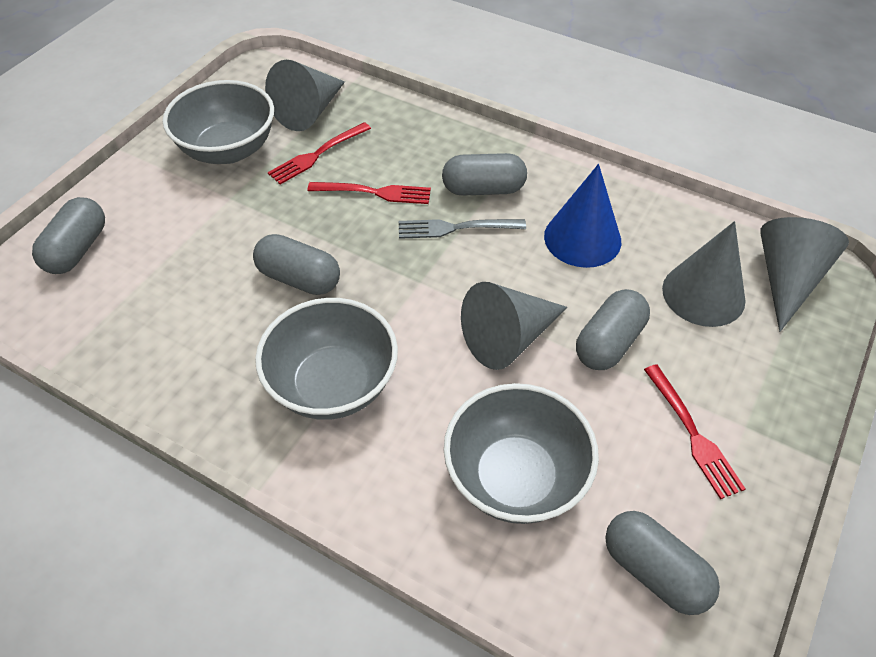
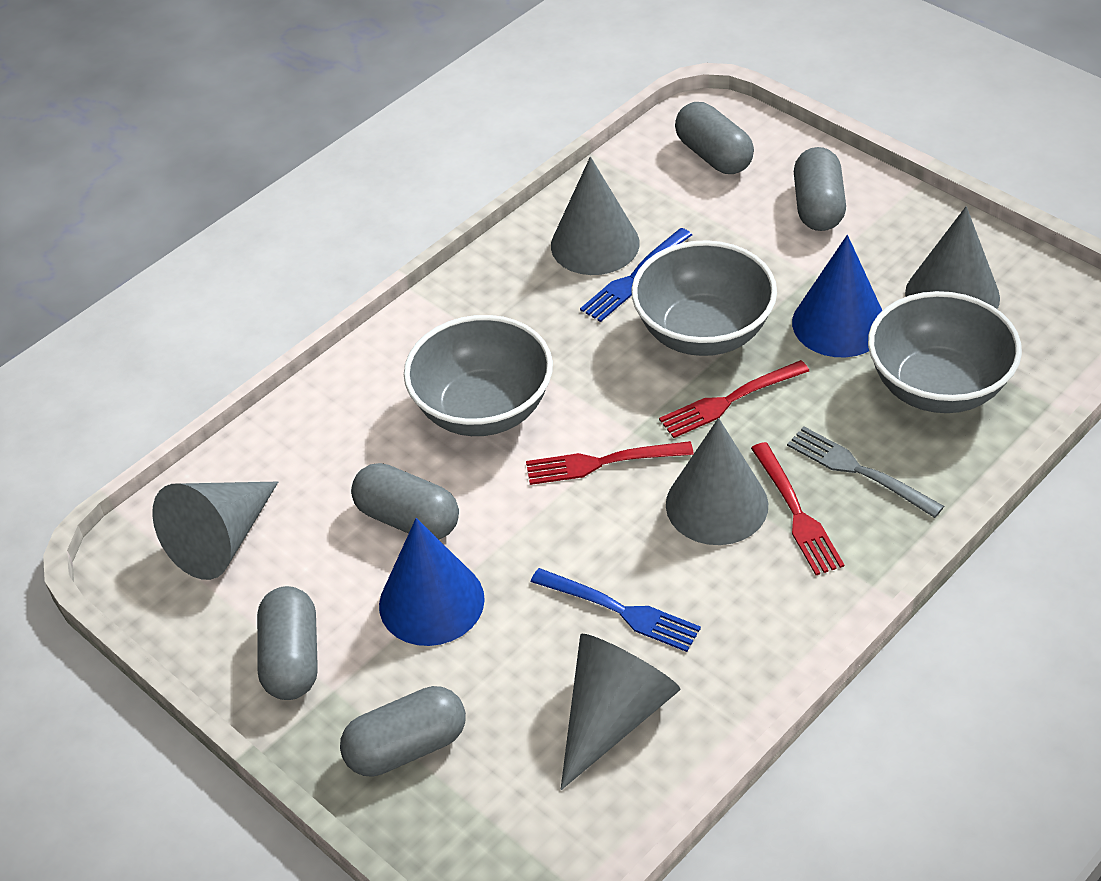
blue cone: [544,164,621,268] = 1 -> [379,518,485,646] [792,235,882,357] = 2
blue fork: none = 0 -> [531,568,701,652] [580,228,692,322] = 2
grey cone: [265,60,345,131] [461,282,567,370] [662,221,745,327] [760,217,849,332] = 4 -> [152,482,278,580] [551,157,640,275] [560,634,680,790] [666,418,768,545] [905,206,1000,309] = 5

